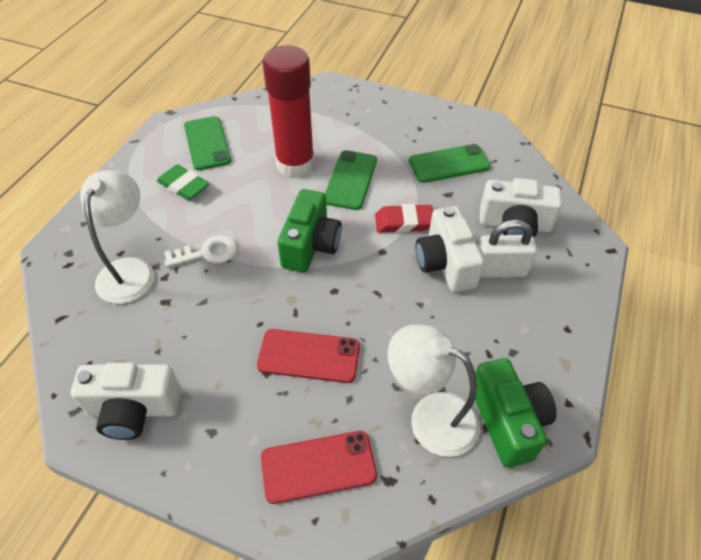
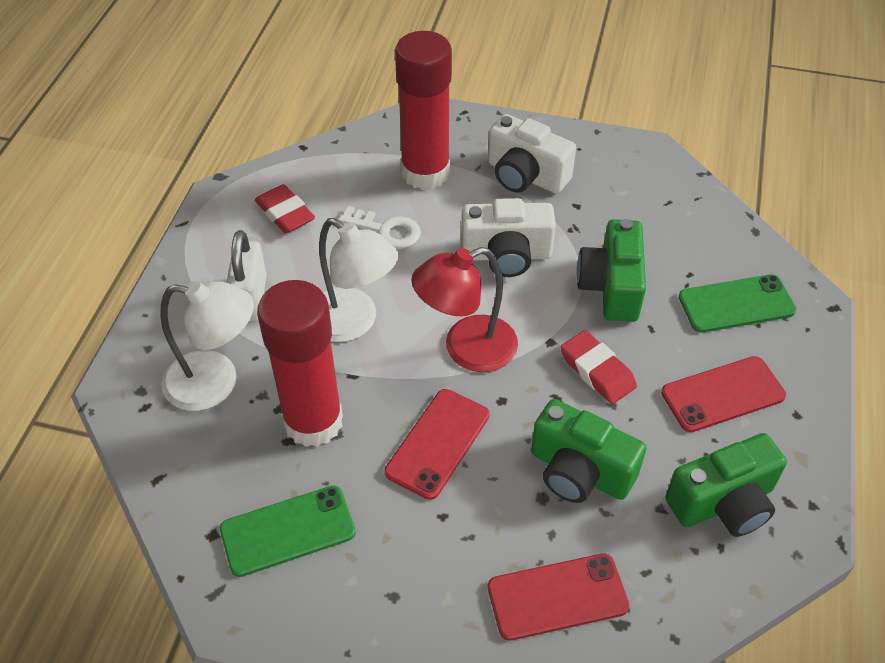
green camera: [278,189,342,273] [475,358,557,468] = 2 -> [531,399,646,503] [576,219,646,322] [665,433,787,537] = 3
green eraser: [157,164,210,201] = 1 -> none = 0
green phone: [184,116,231,170] [325,150,377,210] [409,144,491,183] = 3 -> [220,485,356,577] [679,274,796,333] = 2
red eraser: [375,204,433,233] = 1 -> [255,184,315,234] [560,330,637,404] = 2
red glue stick: [263,45,314,178] = 1 -> [257,280,343,447] [395,31,452,190] = 2
red lamp: none = 0 -> [411,247,518,372] = 1
red phone: [257,329,360,383] [261,431,377,504] = 2 -> [384,389,490,500] [488,554,629,641] [661,356,786,432] = 3
white camera: [71,363,181,440] [415,206,484,292] [480,178,562,237] = 3 -> [461,198,556,277] [488,114,576,194] = 2

